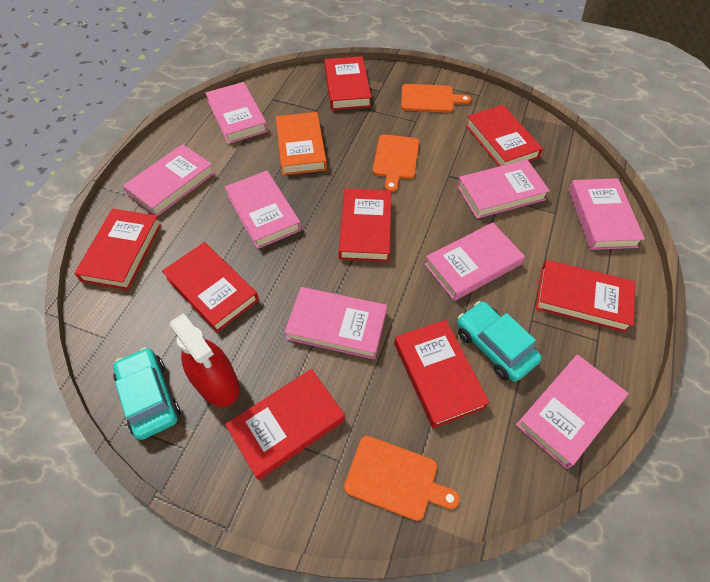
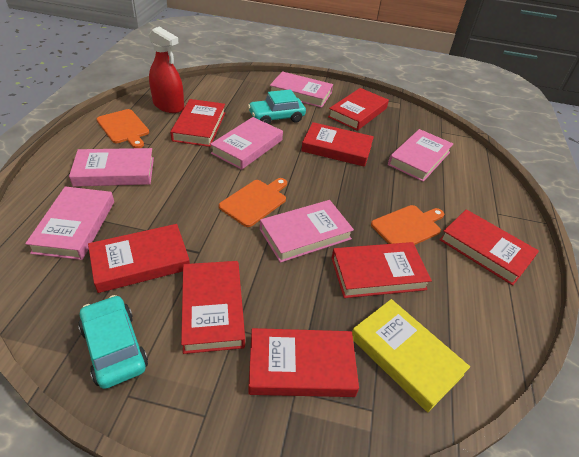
orange book: [276,112,327,175] = 1 -> none = 0
pink book: [123,144,215,216] [205,82,268,144] [225,171,301,249] [284,287,387,359] [425,222,525,301] [457,160,550,219] [516,354,628,469] [568,178,645,250] = 8 -> [25,186,114,260] [69,148,154,187] [210,117,283,170] [260,200,354,263] [270,71,333,108] [388,129,453,182] = 6
yellow book: none = 0 -> [352,299,470,412] = 1

